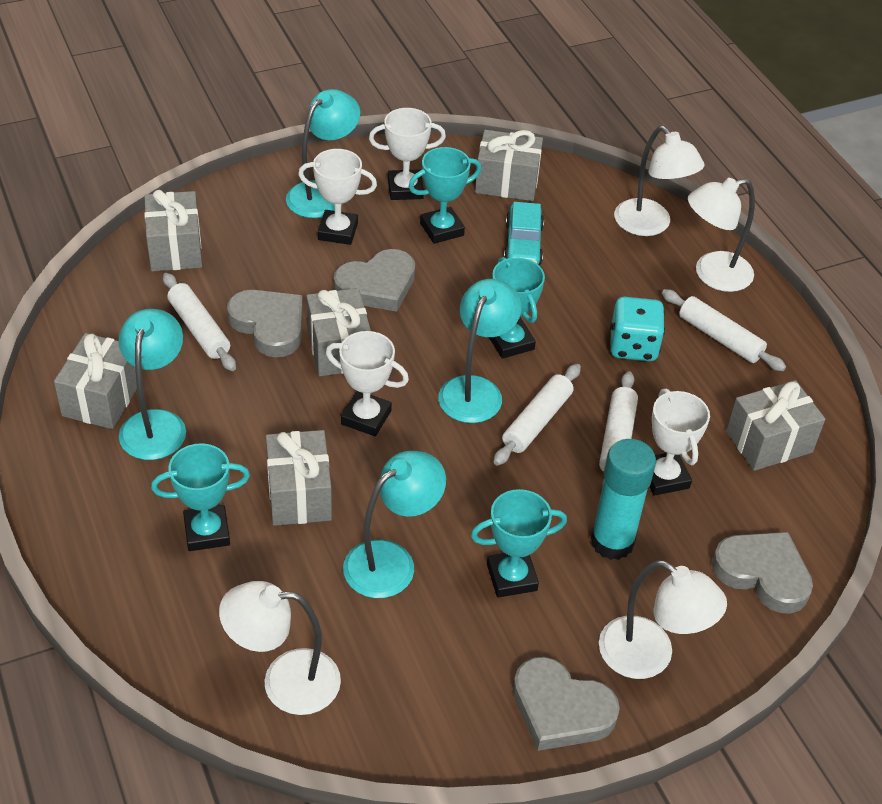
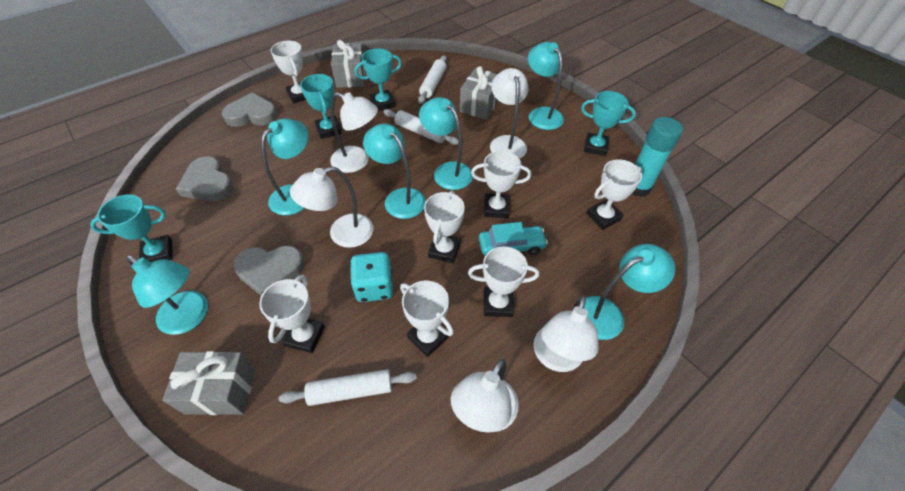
grey gift: [54,333,137,429] [144,190,202,272] [266,430,332,526] [306,288,371,376] [475,130,543,201] [726,380,825,471] = 6 -> [162,351,256,415] [331,40,365,88] [460,66,499,120] = 3
grey heart: [227,290,303,357] [334,249,415,312] [513,657,620,751] [712,532,813,613] = 4 -> [176,156,234,201] [222,93,277,127] [233,246,305,296] = 3
turquoise lamp: [118,309,186,460] [286,89,360,218] [343,451,446,598] [438,279,521,423] = 4 -> [126,255,208,335] [261,119,308,215] [363,124,426,219] [419,97,473,190] [528,42,564,130] [584,244,676,340] = 6
white lamp: [219,581,341,715] [599,560,727,679] [614,126,705,236] [688,178,755,292] = 4 -> [290,166,373,248] [330,92,378,173] [451,359,519,432] [490,68,529,159] [534,295,599,372] = 5
white rolling pin: [163,273,236,371] [494,364,581,466] [599,371,638,482] [662,289,786,371] = 4 -> [279,369,417,406] [384,109,459,145] [418,55,447,104] = 3
white trophy: [298,149,377,245] [326,331,409,436] [369,108,446,200] [649,388,710,496] = 4 -> [259,275,325,353] [271,41,306,103] [400,281,454,357] [424,191,465,263] [468,246,539,317] [471,151,532,218] [586,159,642,230] = 7

